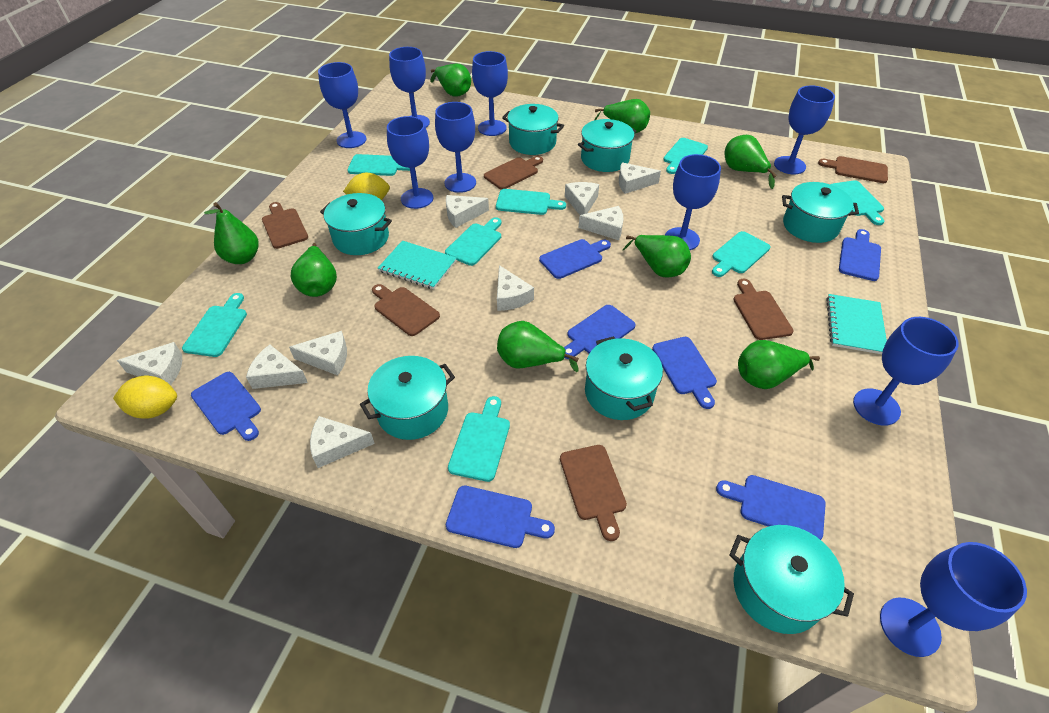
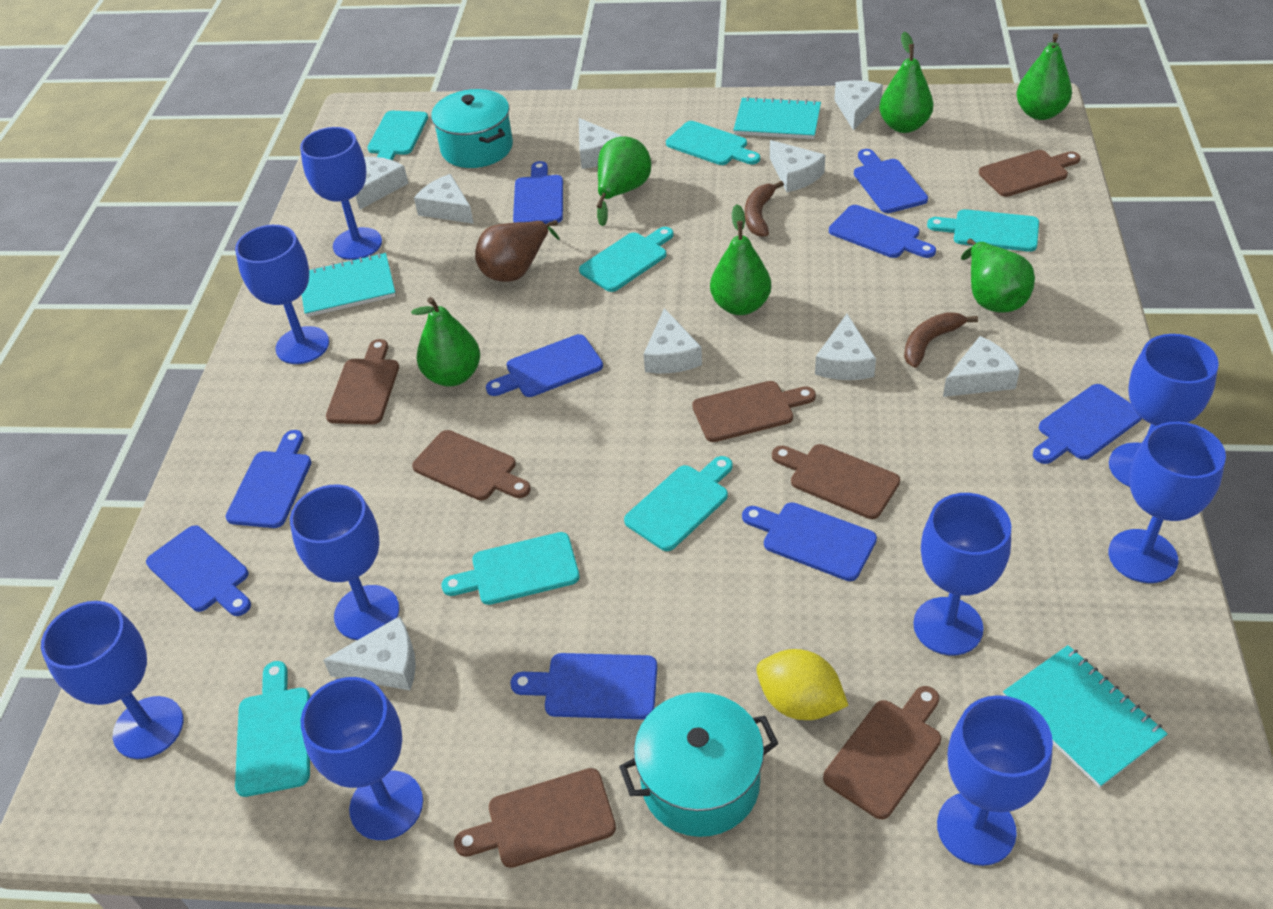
blue cutting board: [191,372,261,441] [446,486,555,548] [539,239,611,279] [564,305,636,359] [652,337,717,409] [716,475,826,540] [839,229,881,281] = 7 -> [146,525,251,616] [225,430,311,528] [486,334,603,397] [510,653,657,719] [513,161,563,224] [742,502,877,581] [829,205,936,258] [854,149,928,213] [1033,384,1142,464] = 9
brown banana: none = 0 -> [745,181,784,237] [904,312,978,368] = 2
brown cutting board: [262,202,308,249] [372,284,440,336] [484,156,543,190] [560,445,627,541] [733,279,794,340] [818,156,888,183] = 6 -> [326,339,399,424] [412,430,531,500] [454,768,616,868] [692,381,816,442] [772,444,900,519] [823,686,941,819] [979,150,1081,197] = 7
brown pear: none = 0 -> [475,220,560,282] = 1
green pear: [204,202,259,264] [291,243,337,297] [430,64,471,97] [497,321,579,372] [595,99,650,134] [623,235,691,278] [725,135,777,189] [738,340,820,389] = 8 -> [411,297,480,386] [596,137,651,227] [710,204,771,315] [879,32,934,133] [961,239,1035,312] [1016,33,1072,120] = 6
turquoise cutting board: [182,293,247,357] [348,154,410,176] [445,217,502,266] [448,396,510,482] [496,189,566,215] [663,138,708,174] [712,231,771,277] [830,180,884,225] = 8 -> [235,661,310,797] [367,111,428,160] [442,532,580,605] [579,227,673,292] [624,456,733,551] [666,121,760,165] [927,209,1039,252] = 7
turquoise notebook: [378,240,457,289] [826,294,887,354] = 2 -> [302,253,396,317] [733,97,821,139] [1003,645,1167,788] = 3
turquoise pot: [320,193,392,255] [360,356,455,440] [502,104,564,155] [578,119,636,172] [585,336,663,420] [729,525,854,634] [782,182,859,243] = 7 -> [431,89,513,168] [619,692,779,837] = 2
yellow lemon: [113,375,177,419] [343,173,390,200] = 2 -> [756,649,849,720] = 1

